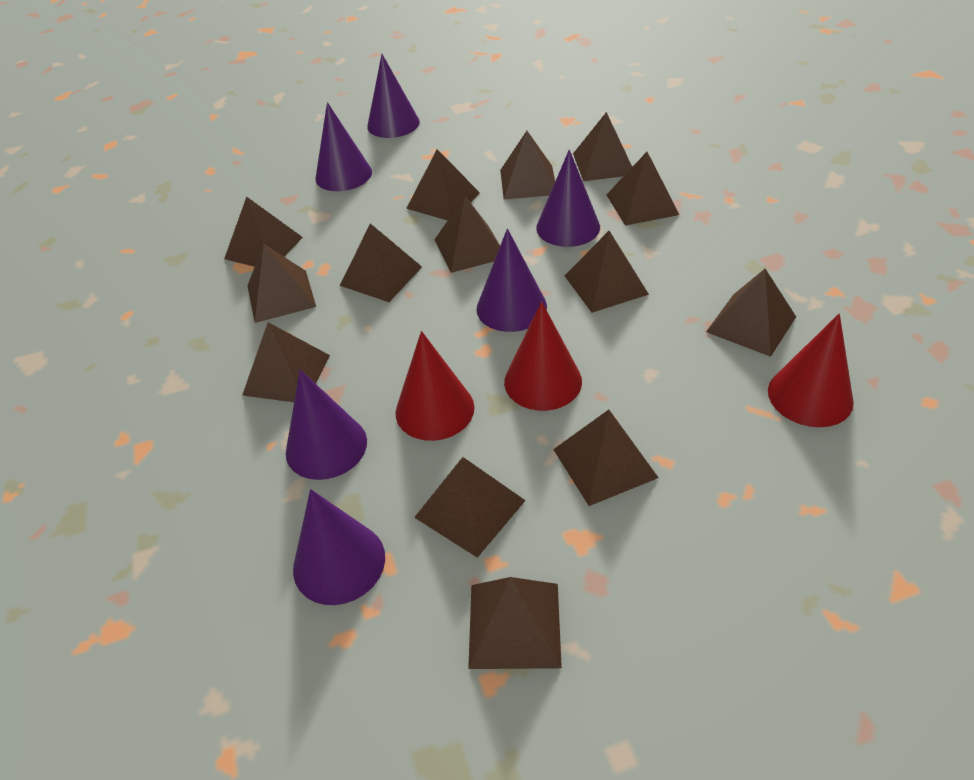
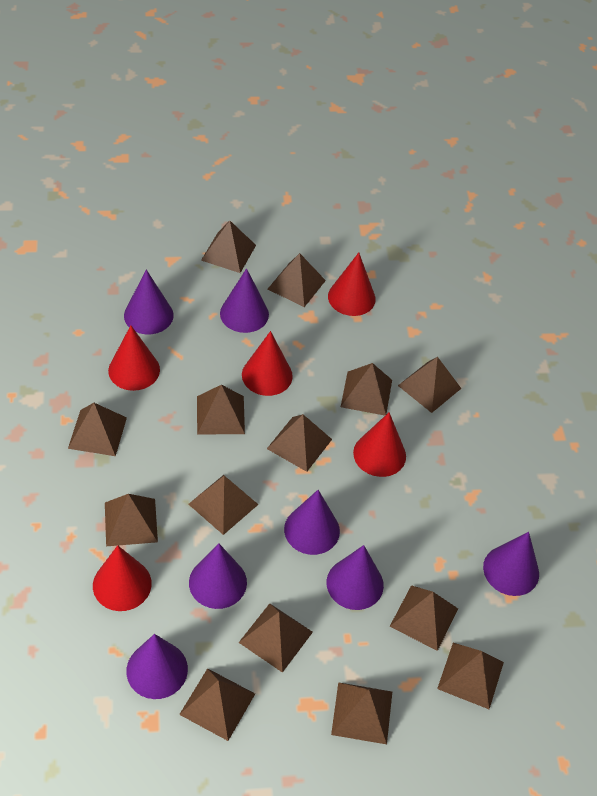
purple cone: [286,369,367,480] [293,489,385,605] [315,102,372,191] [367,54,420,138] [477,228,547,332] [536,150,600,247] = 6 -> [124,270,174,334] [126,634,188,699] [189,544,247,609] [220,268,269,333] [284,490,340,555] [327,545,384,610] [483,532,539,596] = 7
red cone: [396,331,475,441] [504,301,582,411] [768,314,854,427] = 3 -> [93,545,152,611] [108,325,160,391] [242,331,293,396] [328,253,376,316] [353,412,406,477] = 5

